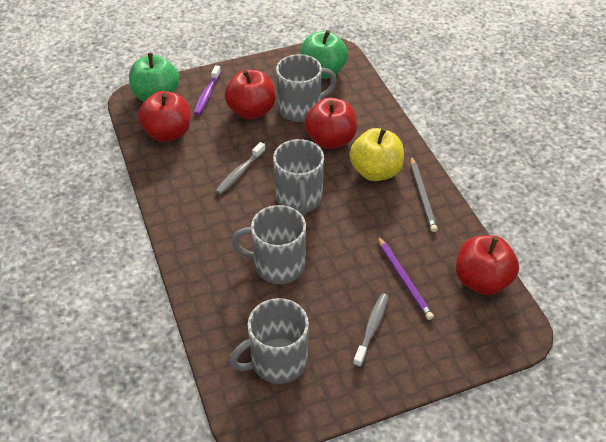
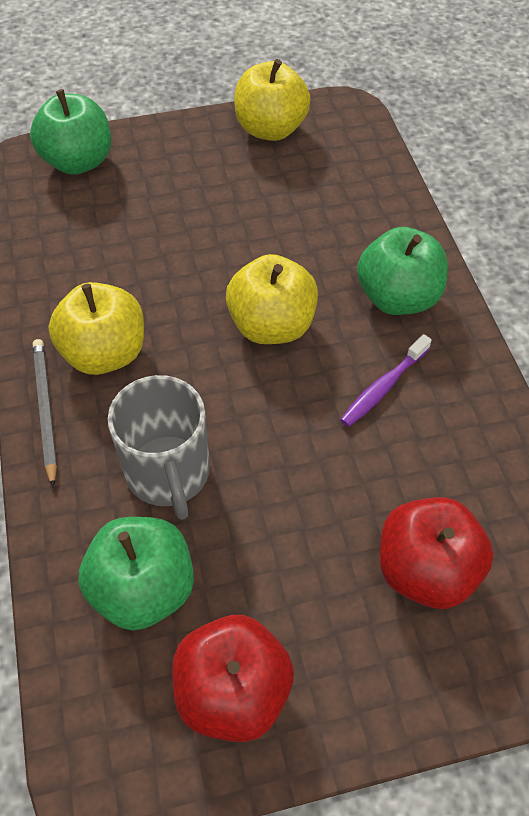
green apple: [129,53,179,102] [300,30,348,79] = 2 -> [30,89,111,175] [78,517,194,631] [357,227,448,315] = 3
grey mug: [230,298,309,384] [231,205,306,284] [273,139,324,216] [276,54,337,122] = 4 -> [108,375,210,520] = 1
grey toothbrush: [216,142,265,194] [353,293,389,367] = 2 -> none = 0
purple pencil: [377,236,434,320] = 1 -> none = 0
red apple: [138,91,191,142] [225,69,275,119] [305,98,357,149] [456,235,519,295] = 4 -> [172,615,294,742] [380,497,494,609] = 2
yellow apple: [350,128,404,181] = 1 -> [48,282,144,375] [226,254,318,344] [234,59,310,141] = 3

